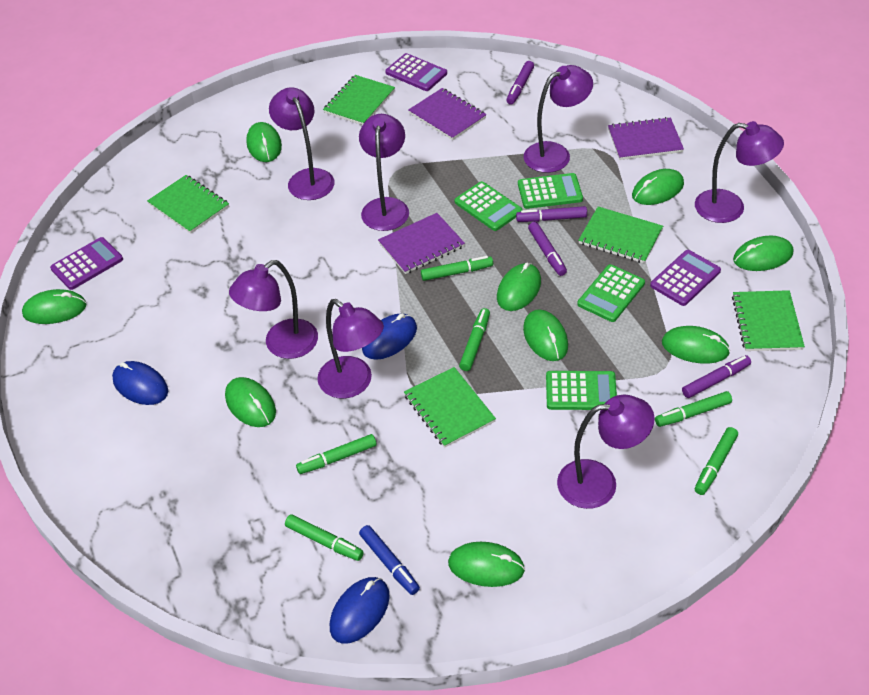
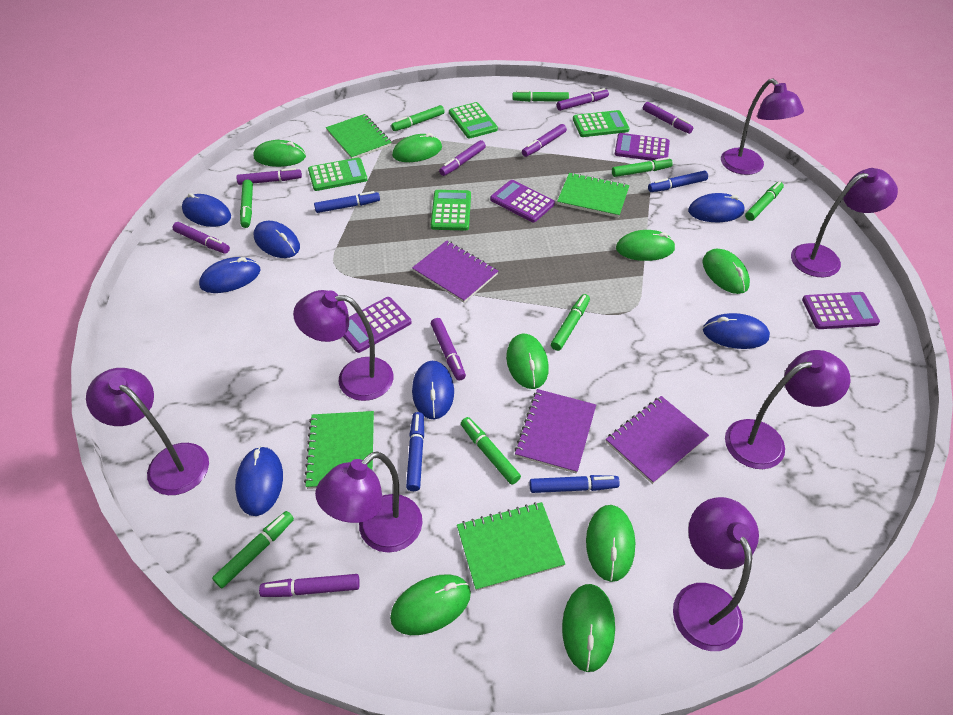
blue marker: [359,525,420,595] = 1 -> [314,191,380,213] [406,412,424,491] [530,475,620,493] [648,171,708,192] = 4
blue mouse: [112,361,168,405] [330,577,390,644] [362,313,417,360] = 3 -> [182,193,231,227] [199,257,261,293] [235,446,283,516] [254,221,300,258] [412,361,454,419] [688,193,745,222] [703,313,770,349] = 7
green marker: [285,515,364,561] [296,434,376,474] [421,256,493,281] [459,308,490,371] [655,391,732,427] [695,427,738,495] = 6 -> [212,511,294,588] [240,180,253,228] [391,105,445,131] [461,417,521,485] [512,90,569,102] [551,294,590,351] [612,157,673,177] [745,181,784,221] = 8
green mouse: [22,289,87,324] [225,377,276,427] [246,122,282,162] [448,542,525,587] [497,263,541,311] [523,309,568,361] [632,169,684,205] [662,326,730,364] [733,235,793,271] = 9 -> [254,140,306,167] [390,574,471,635] [392,133,442,162] [506,334,549,389] [562,584,615,672] [586,505,635,582] [616,230,675,261] [702,249,750,294] = 8
green notebook: [147,175,229,234] [323,75,395,125] [404,367,496,448] [578,207,663,263] [732,290,805,351] = 5 -> [304,411,374,489] [326,114,392,159] [457,502,565,591] [557,173,629,218] = 4
purple calculator: [50,237,123,290] [385,53,447,91] [650,250,721,306] = 3 -> [343,297,412,353] [490,180,555,222] [615,133,670,161] [802,292,880,329] = 4
purple marker: [506,61,534,105] [516,206,587,222] [528,222,567,276] [682,355,751,398] = 4 -> [172,222,230,254] [236,168,302,185] [259,574,360,597] [431,318,466,381] [439,140,486,176] [522,124,567,157] [557,88,609,111] [643,102,693,134] = 8

